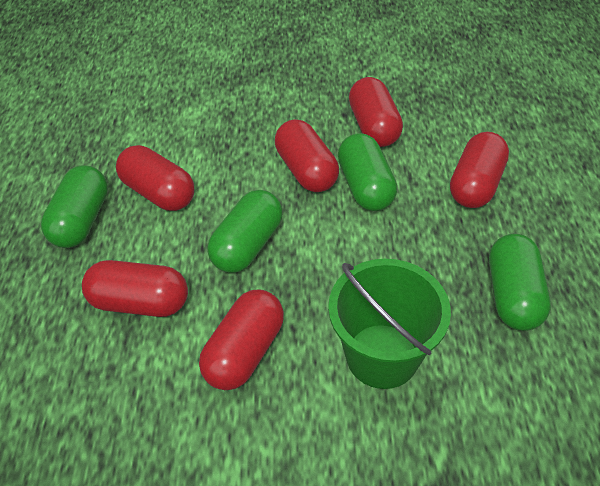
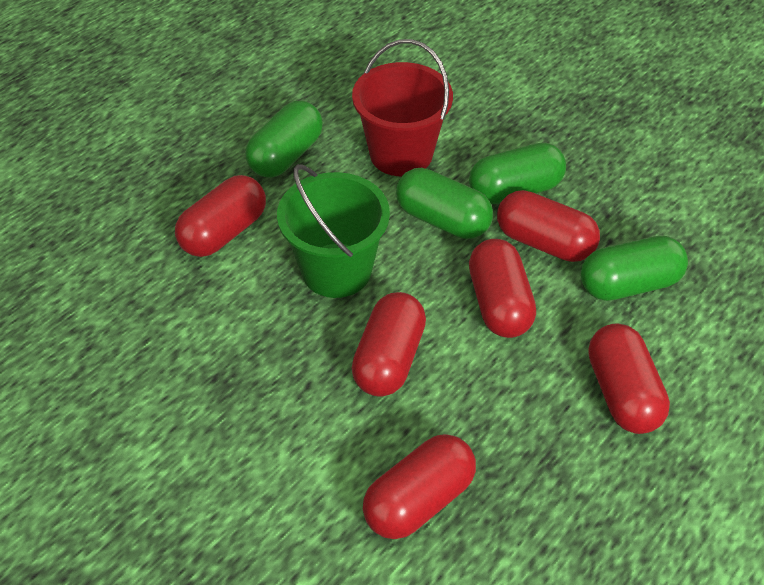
red bucket: none = 0 -> [352,39,453,176] = 1

